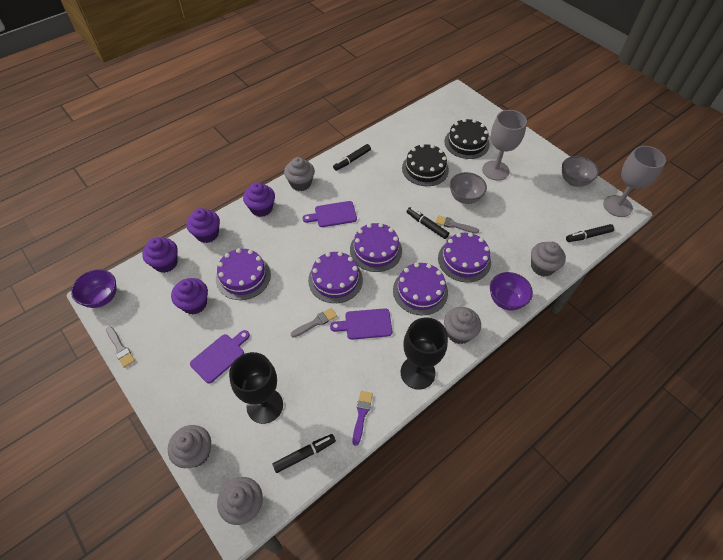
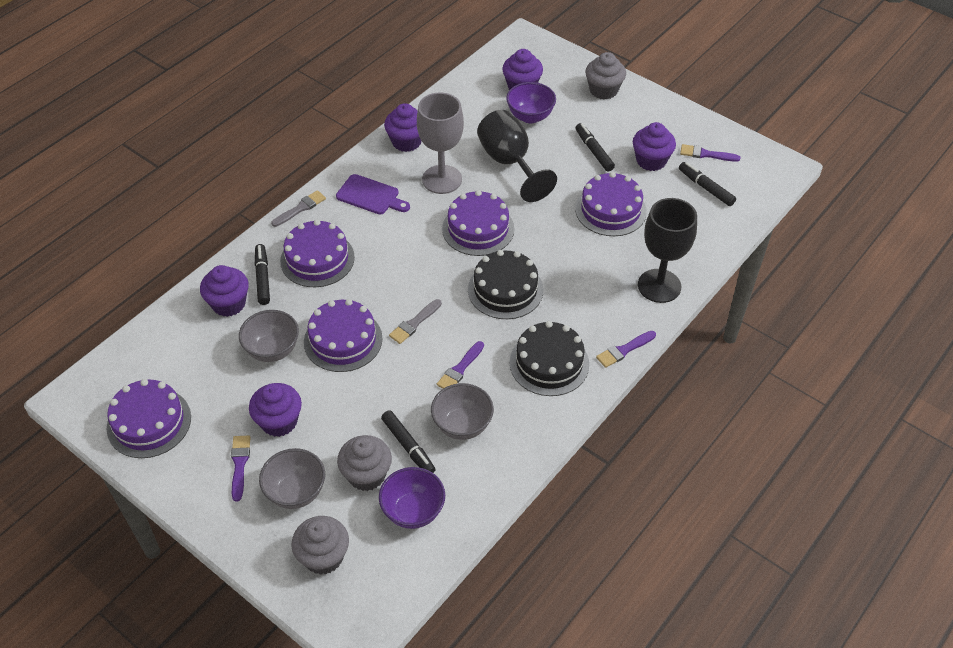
grey bowl: [450,172,487,204] [562,156,599,187] = 2 -> [239,310,299,362] [259,448,325,509] [431,383,494,440] = 3
grey brush: [106,326,135,368] [291,308,337,338] [435,215,479,234] = 3 -> [271,190,326,227] [389,299,442,344] = 2
grey cupcake: [168,425,211,468] [217,477,263,525] [284,157,315,191] [444,307,481,344] [531,242,566,277] = 5 -> [291,516,349,575] [337,435,392,491] [585,52,626,100] = 3
grey goblet: [482,110,527,181] [603,146,666,217] = 2 -> [417,93,464,194] = 1
purple brush: [352,391,373,446] = 1 -> [231,435,251,502] [437,341,484,389] [596,331,656,368] [680,144,740,162] = 4
purple cupcake: [142,237,178,273] [171,278,208,315] [186,208,220,243] [243,182,275,217] = 4 -> [200,265,249,317] [249,383,302,437] [384,103,422,152] [502,49,543,90] [633,122,676,171] = 5
purple cutting board: [190,330,250,383] [303,201,357,227] [330,308,392,340] = 3 -> [336,174,410,214] = 1

